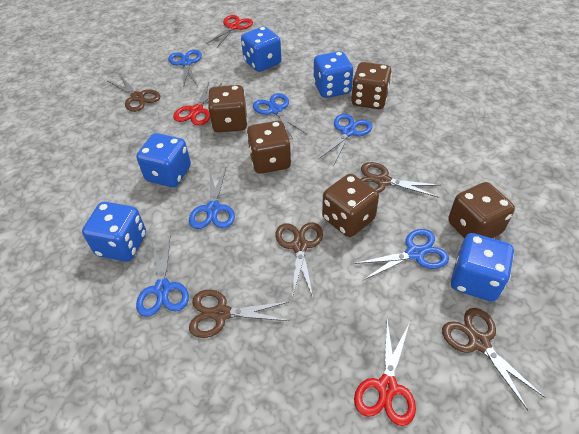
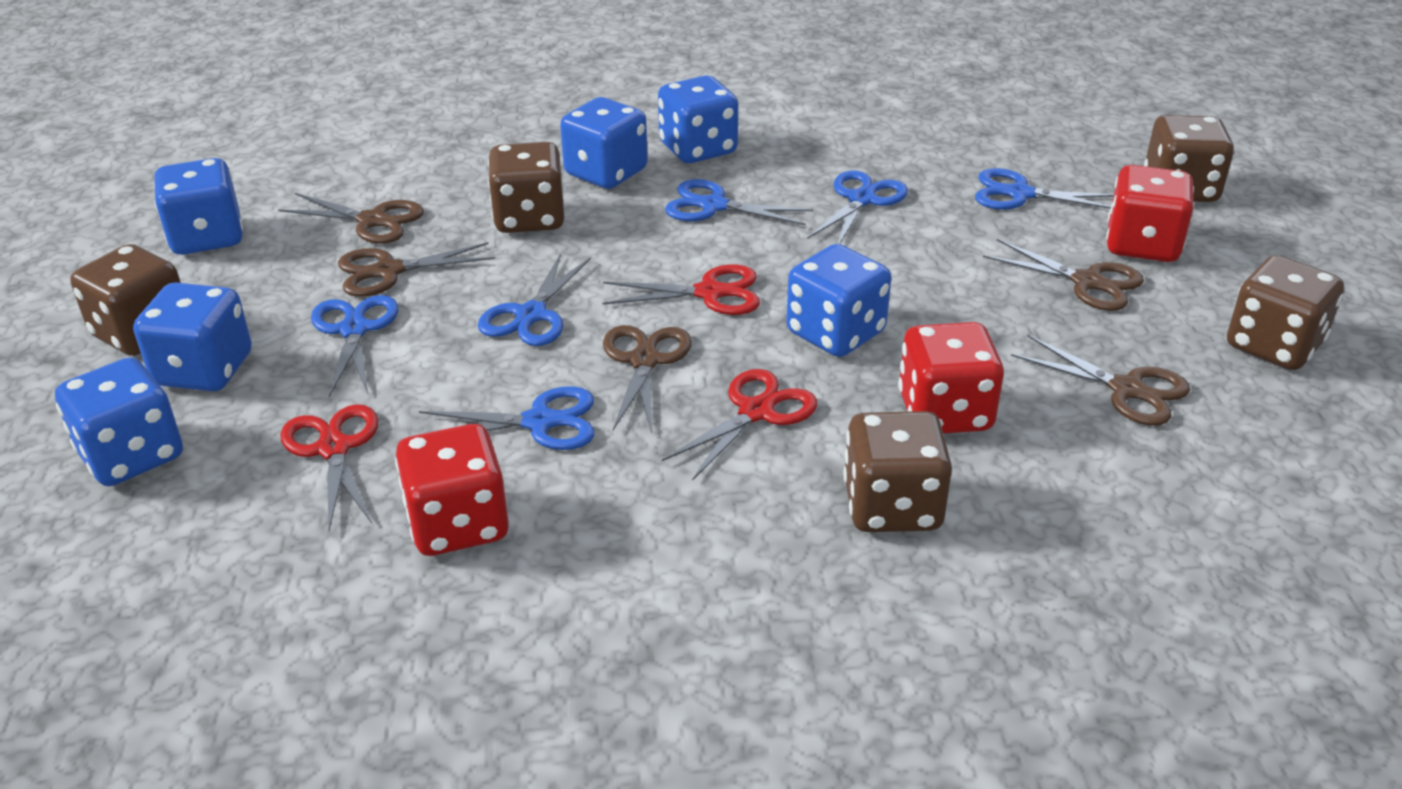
blue dice: [82,202,146,262] [136,133,191,187] [241,26,281,72] [313,51,353,98] [451,233,514,302] = 5 -> [55,357,183,486] [133,282,252,391] [154,158,243,255] [560,97,648,189] [658,75,738,163] [786,244,891,357] = 6
red dice: none = 0 -> [395,424,509,556] [898,322,1004,434] [1106,165,1194,262] = 3

